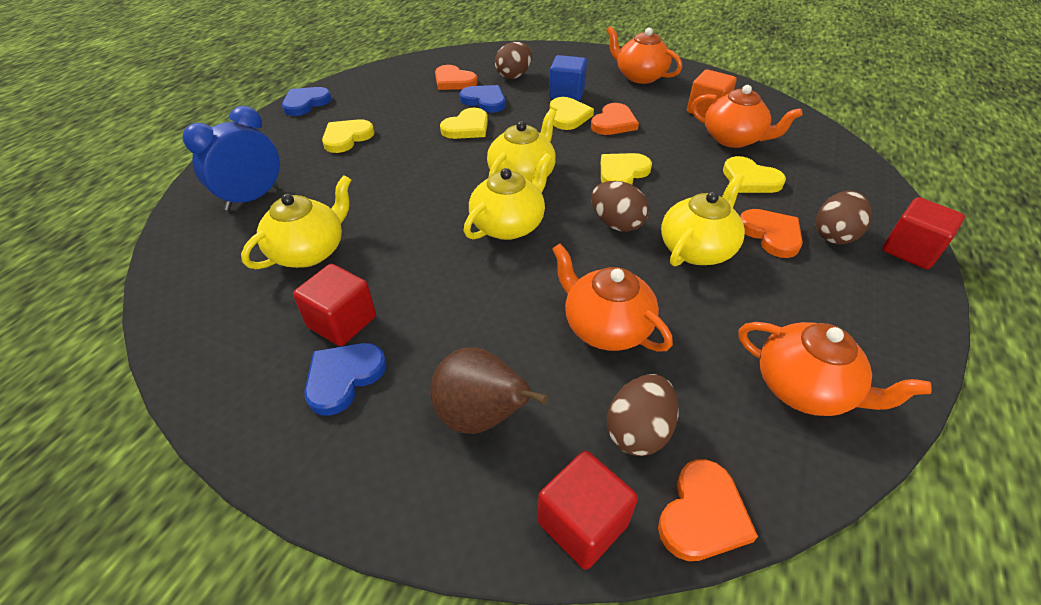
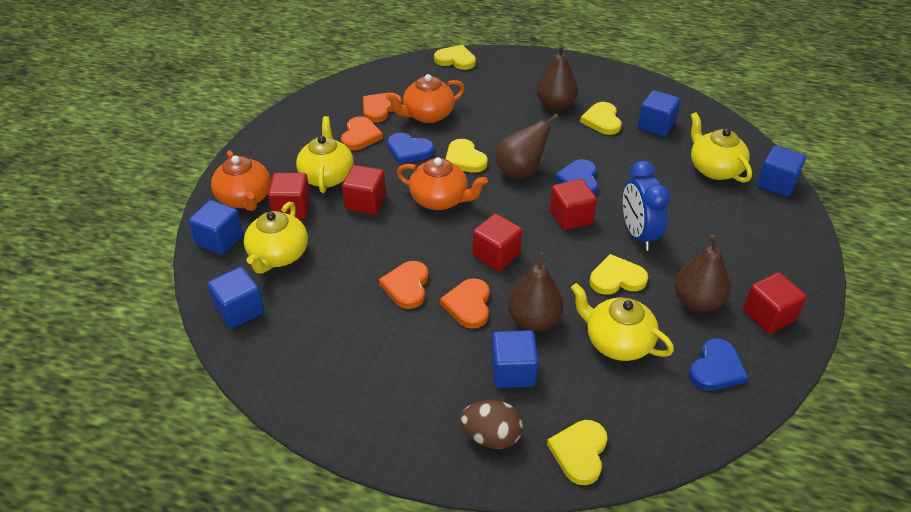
blue cube: [549,55,587,101] = 1 -> [188,200,243,255] [208,267,264,329] [491,330,538,388] [638,90,681,137] [757,146,806,197] = 5
brown egg: [495,42,532,79] [591,181,649,232] [607,374,679,456] [816,191,872,244] = 4 -> [460,400,523,449] = 1
brown pear: [430,347,548,434] = 1 -> [496,113,559,179] [508,252,563,331] [537,45,578,111] [675,235,731,312] = 4
orange cube: [687,70,737,117] = 1 -> none = 0
orange teapot: [552,244,673,352] [606,26,682,84] [691,85,803,148] [738,322,932,416] = 4 -> [211,150,271,211] [386,74,465,123] [397,157,488,210] = 3
red cube: [293,264,376,346] [537,451,638,570] [882,197,965,269] = 3 -> [268,173,311,219] [342,165,386,215] [473,214,522,271] [549,179,597,230] [743,272,807,334] = 5

